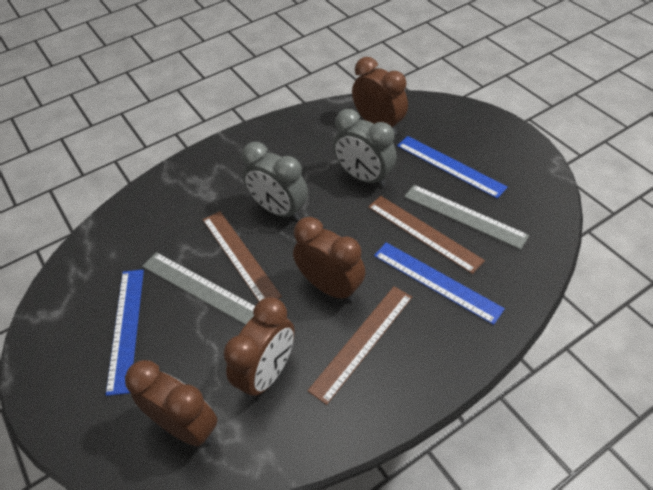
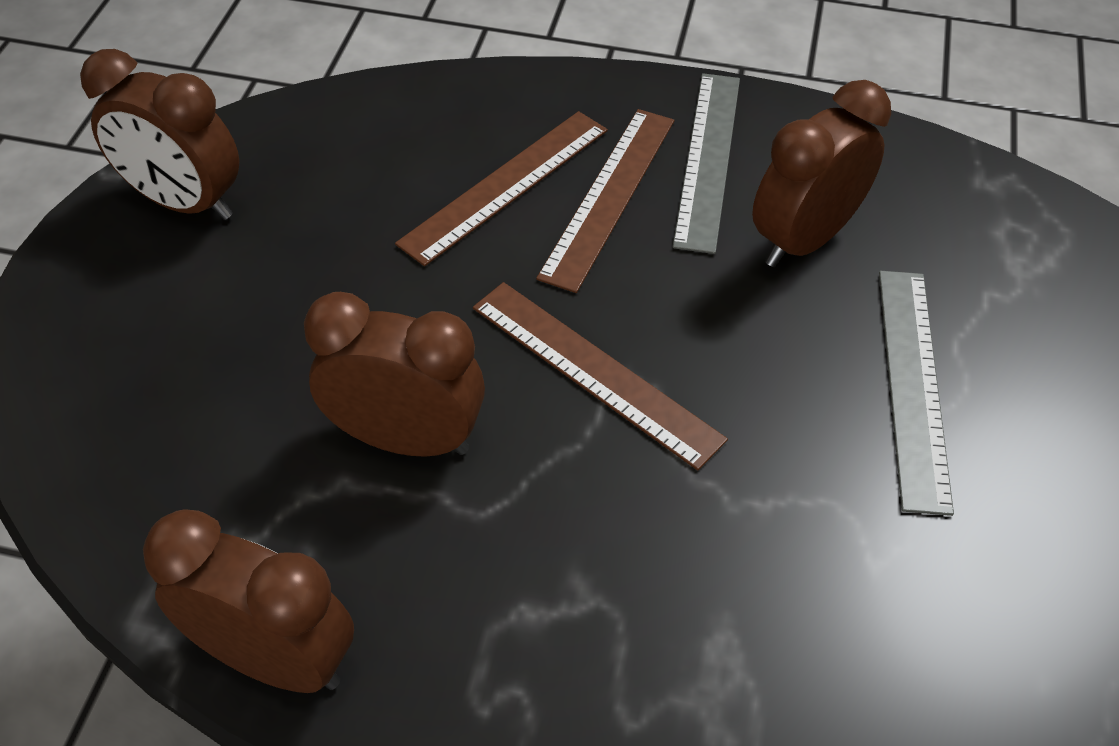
blue ruler: [106,269,144,396] [374,242,505,325] [397,136,508,199] = 3 -> none = 0
grey clock: [242,142,308,221] [333,109,397,187] = 2 -> none = 0

